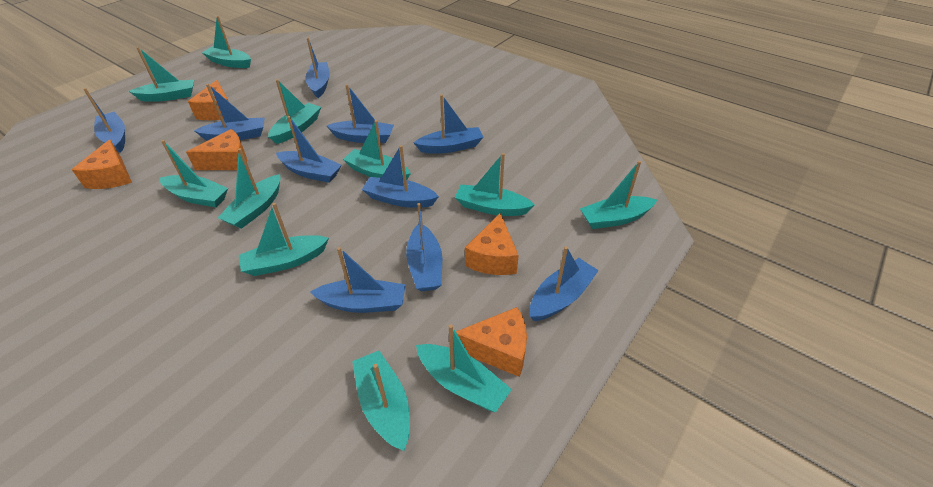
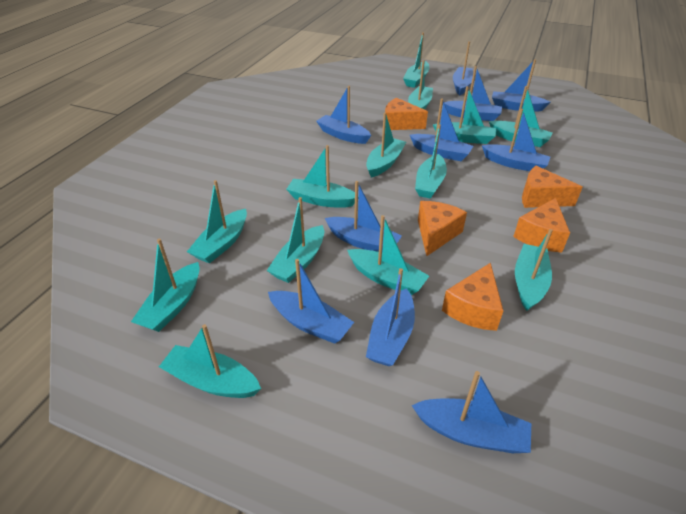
turquoise boat: [129,47,194,102] [160,140,228,207] [202,16,251,68] [218,148,281,229] [239,203,329,276] [268,79,321,144] [343,120,411,180] [352,351,410,451] [416,324,512,412] [455,153,535,216] [580,161,657,229] = 11 -> [131,238,200,332] [159,324,261,398] [187,180,247,264] [267,197,324,283] [286,145,355,208] [347,215,429,295] [366,112,406,177] [403,32,429,88] [408,60,433,110] [415,124,447,199] [433,86,496,144] [489,86,553,147] [515,229,553,311] = 13

